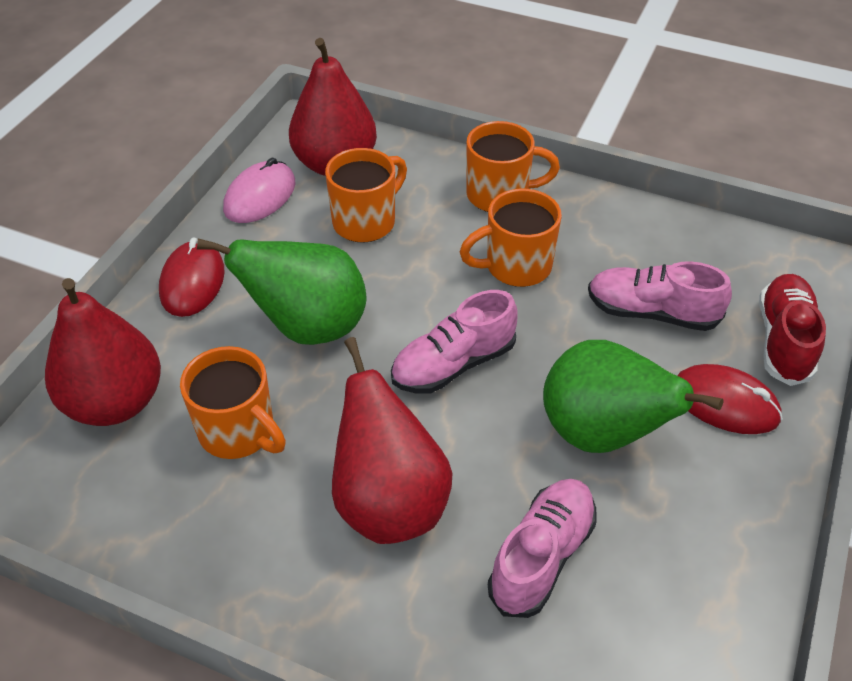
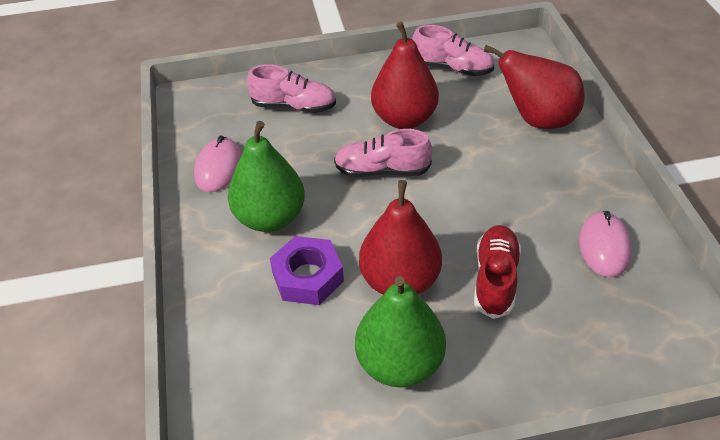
orange mug: [180,346,286,459] [325,148,407,243] [460,189,562,287] [466,121,560,212] = 4 -> none = 0
pink mouse: [223,158,295,223] = 1 -> [194,136,242,192] [579,211,632,277] = 2
purple nut: none = 0 -> [270,236,344,305] = 1
red mouse: [159,237,225,317] [677,364,783,434] = 2 -> none = 0

